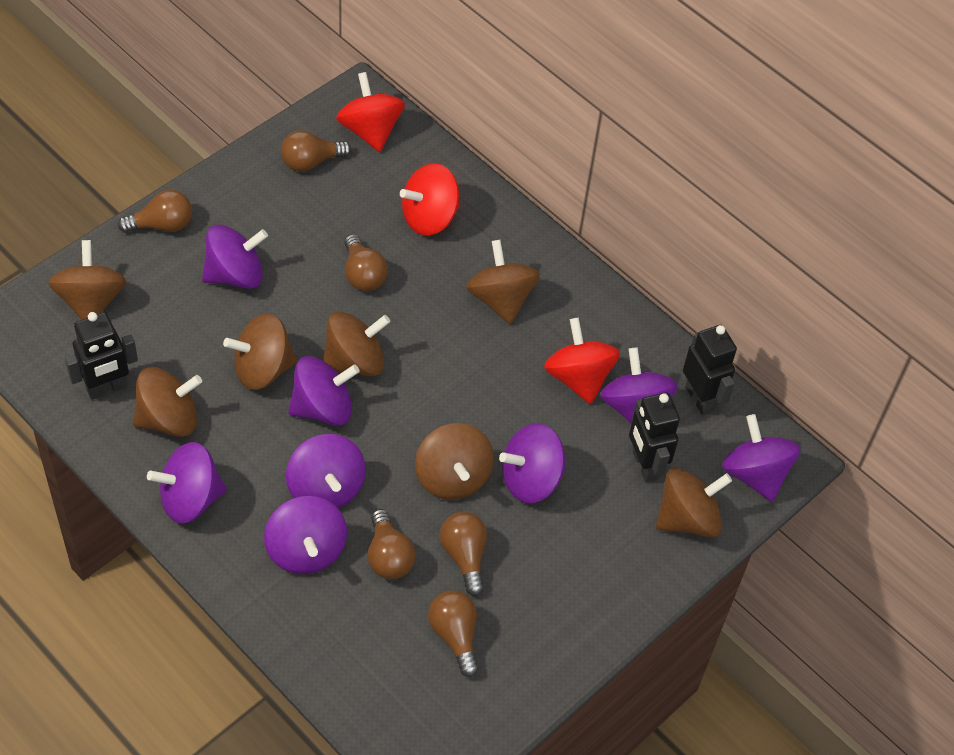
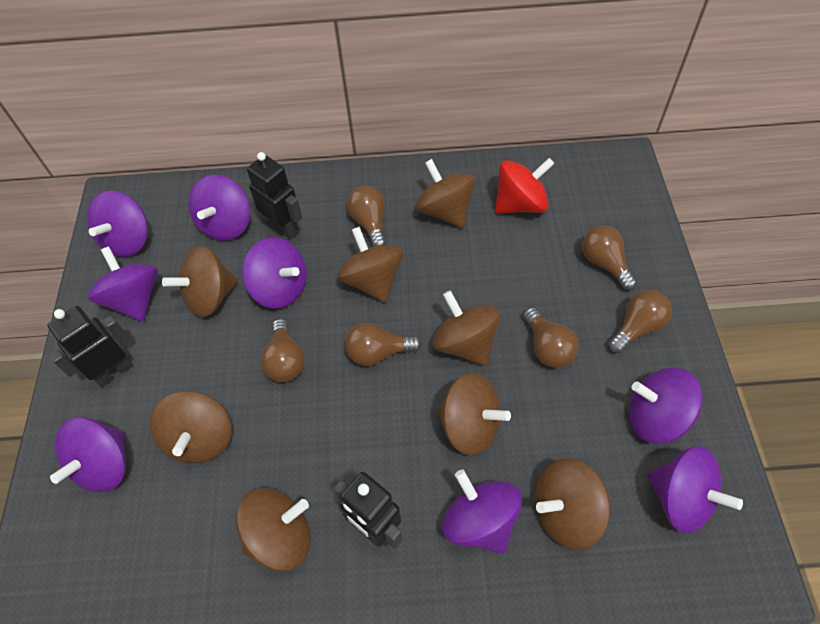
brown spinning top: [48,240,127,320] [133,367,202,437] [223,314,297,390] [323,311,390,376] [415,423,494,500] [466,240,540,325] [656,468,732,537] = 7 -> [149,391,232,463] [162,246,238,317] [236,488,311,571] [337,227,403,303] [416,159,476,228] [432,290,501,366] [437,373,511,455] [535,458,610,550] = 8
red spinning top: [336,72,405,152] [400,163,460,236] [544,318,620,404] = 3 -> [495,158,555,214] = 1

